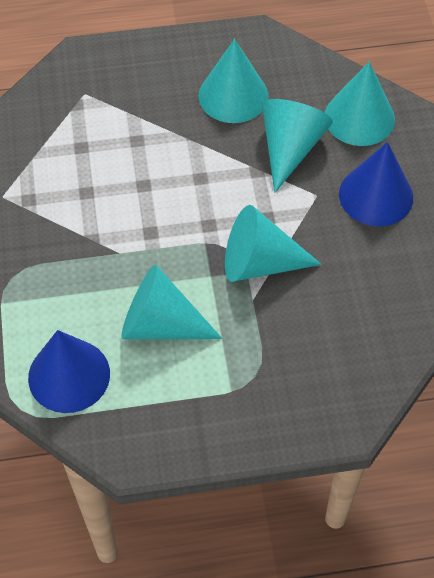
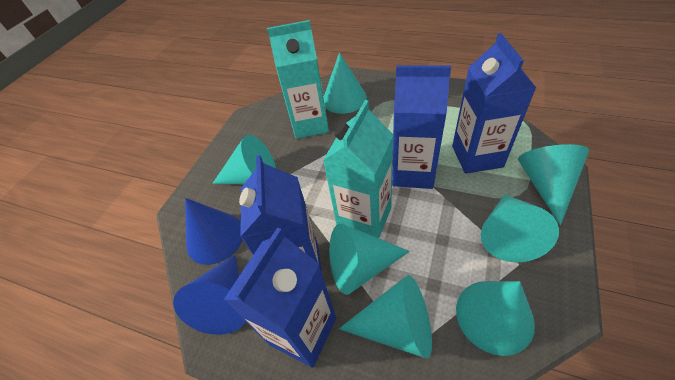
blue carton: none = 0 -> [224,228,336,368] [239,155,322,273] [392,65,451,189] [452,33,536,174] = 4
turquoise carton: none = 0 -> [267,20,329,139] [323,100,393,238] = 2
turquoise cone: [121,265,222,339] [198,39,268,123] [225,205,321,282] [262,99,333,193] [325,62,395,146] = 5 -> [212,135,276,185] [324,52,367,114] [329,224,410,295] [339,275,432,358] [456,281,535,356] [481,194,559,262] [518,144,589,225] = 7

